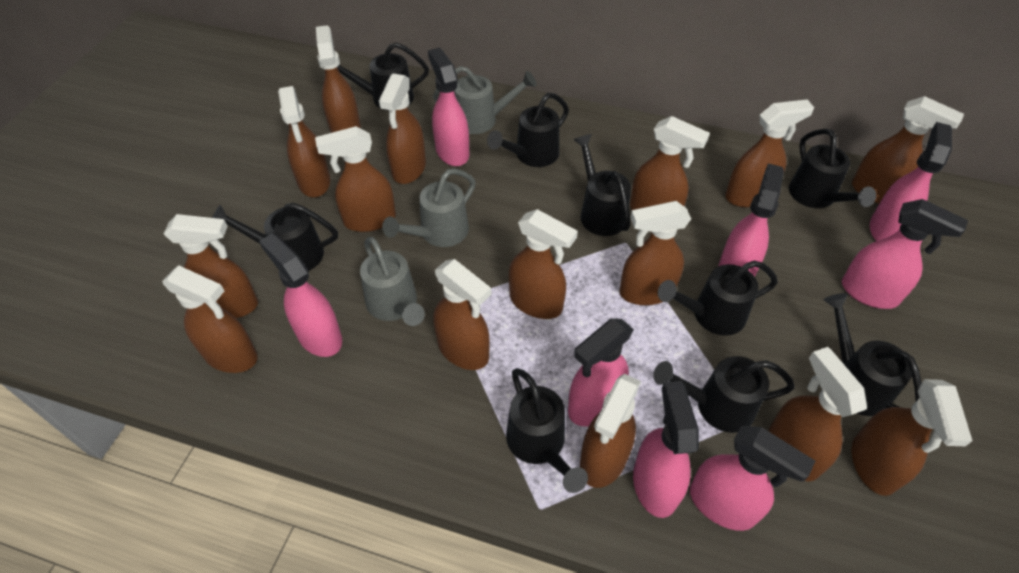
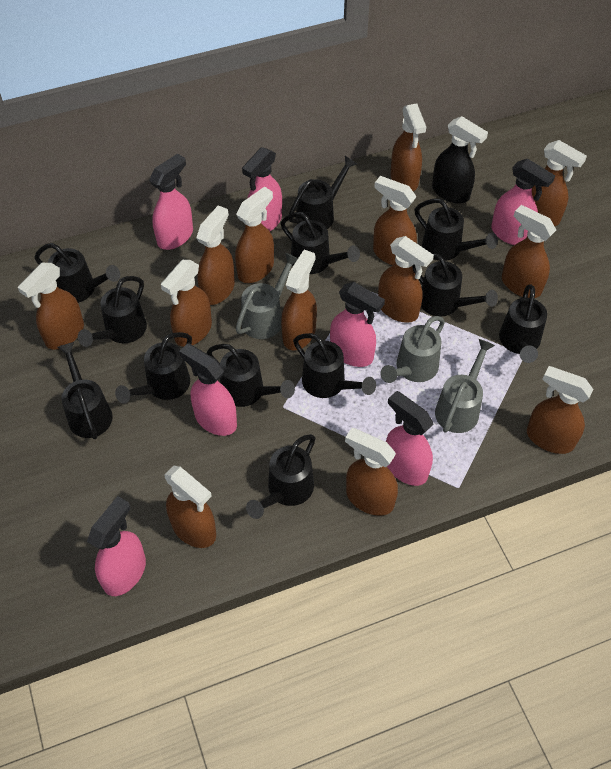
black spray bottle: none = 0 -> [432,116,488,204] = 1
black watering can: [212,203,338,271] [337,42,429,111] [487,93,569,167] [506,368,588,493] [573,134,631,236] [653,356,795,433] [658,260,778,336] [789,129,876,208] [824,293,922,416] = 9 -> [34,243,120,303] [57,342,113,439] [78,276,147,347] [115,332,192,403] [207,344,295,407] [246,434,315,519] [281,212,360,274] [289,156,357,229] [293,333,376,398] [413,253,498,317] [415,198,498,261] [499,284,547,363] = 12
brown spray bottle: [162,265,258,373] [164,214,258,318] [278,86,330,197] [315,126,396,232] [316,25,361,133] [379,73,426,184] [434,259,492,370] [509,209,578,319] [580,374,641,488] [620,201,691,305] [630,116,710,210] [725,99,814,207] [769,347,867,482] [851,379,972,496] [852,96,964,204] = 15 -> [18,263,84,350] [161,260,212,347] [164,466,216,548] [196,205,235,305] [235,186,274,283] [281,250,317,350] [345,428,398,516] [373,176,417,265] [378,236,434,323] [390,104,426,191] [502,205,556,298] [527,366,593,454] [532,140,587,226] = 13
pink spray bottle: [259,233,342,357] [428,48,469,166] [568,318,634,427] [633,381,699,518] [690,426,815,531] [718,163,784,277] [842,199,968,309] [870,122,952,241] = 8 -> [87,496,146,596] [149,154,193,250] [179,343,237,436] [242,147,282,231] [330,282,385,367] [386,391,434,486] [491,159,555,245] = 7

